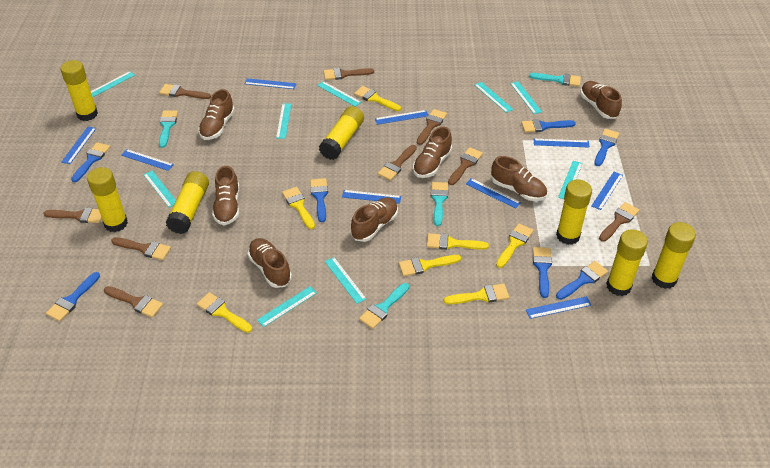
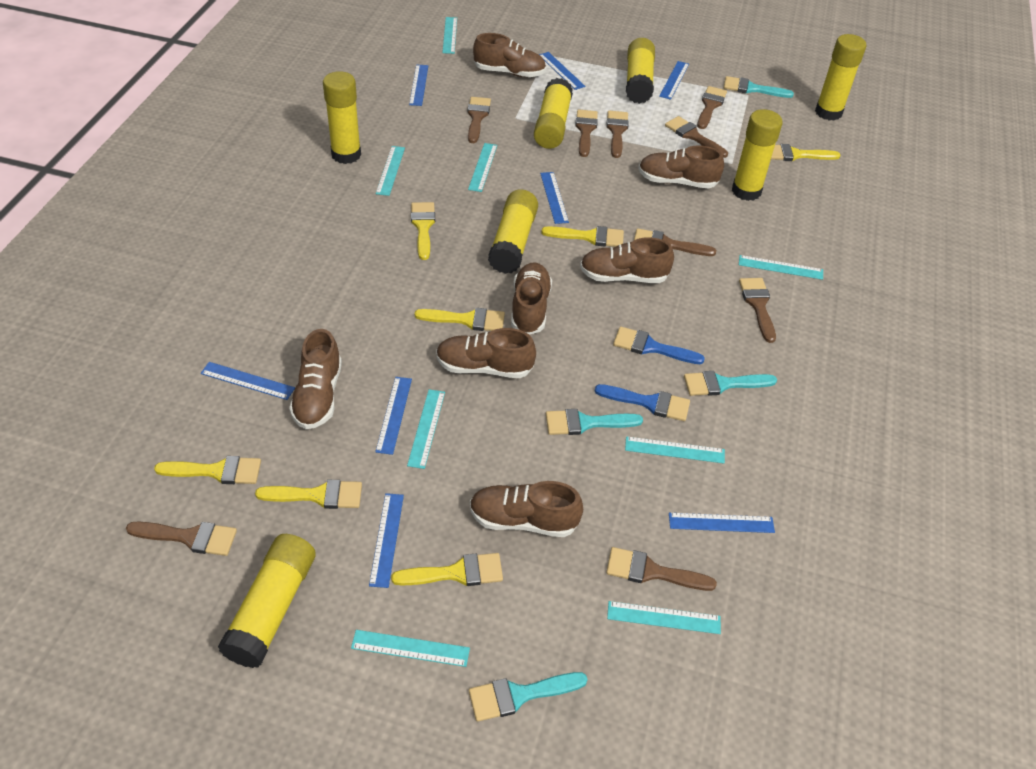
blue brush: [46,272,100,321] [71,142,110,182] [310,178,328,222] [521,119,576,133] [533,247,552,298] [556,261,608,300] [594,129,619,166] = 7 -> [595,384,690,421] [613,327,705,364] = 2
blue ruler: [61,127,96,164] [121,149,174,171] [245,78,296,89] [342,190,401,204] [375,110,428,125] [466,178,521,209] [526,296,591,319] [534,139,590,148] [592,172,623,210] = 9 -> [201,362,295,400] [369,493,404,588] [375,377,412,455] [409,65,428,106] [539,52,585,90] [540,172,569,224] [659,61,689,100] [669,513,775,533] = 8
turquoise ruler: [91,71,135,97] [143,171,176,208] [257,286,317,327] [276,103,291,139] [317,81,361,107] [325,257,366,304] [475,82,514,113] [510,81,542,114] [558,161,583,199] = 9 -> [351,630,470,667] [376,146,405,196] [407,389,445,469] [442,17,457,54] [468,143,497,192] [607,601,721,634] [625,436,725,463] [739,255,823,280] = 8

